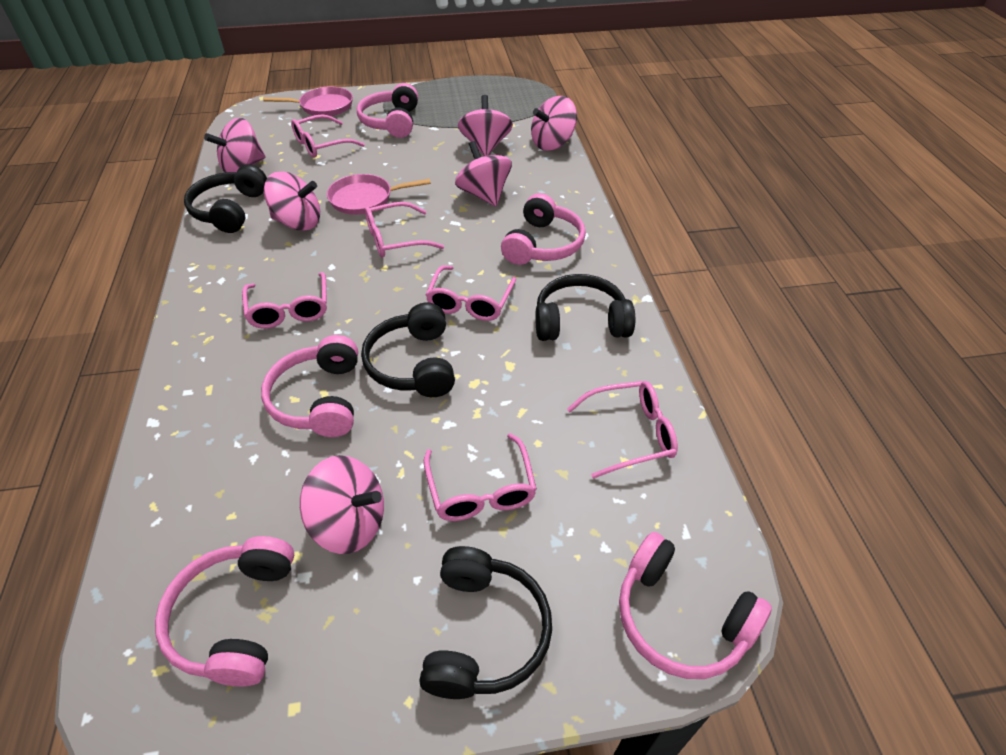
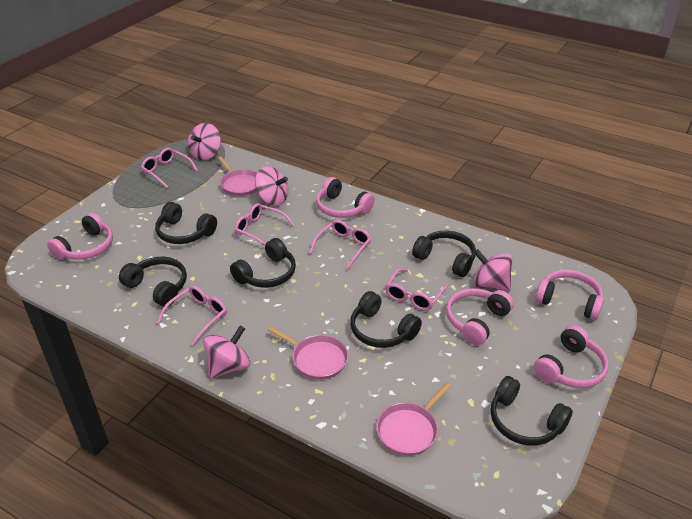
black headphones: [184,165,267,233] [361,303,455,397] [419,546,552,699] [535,274,635,341] = 4 -> [119,257,187,307] [155,202,217,244] [230,238,296,288] [350,291,422,348] [412,231,476,277] [490,376,573,446] = 6
pink glasses: [242,272,327,329] [291,114,365,158] [365,202,444,257] [424,433,537,521] [426,265,516,321] [567,381,678,479] = 6 -> [141,148,198,188] [157,285,227,345] [235,203,295,246] [309,220,371,270] [385,268,449,311] = 5
pink pan: [263,87,353,116] [327,174,431,215] = 2 -> [218,156,257,196] [268,326,348,380] [376,382,451,456] = 3
pink spinning top: [204,118,265,173] [264,172,320,231] [300,455,384,554] [455,141,512,207] [458,95,513,156] [531,96,577,151] = 6 -> [188,123,221,160] [203,326,250,379] [255,167,289,206] [473,249,513,291] = 4

